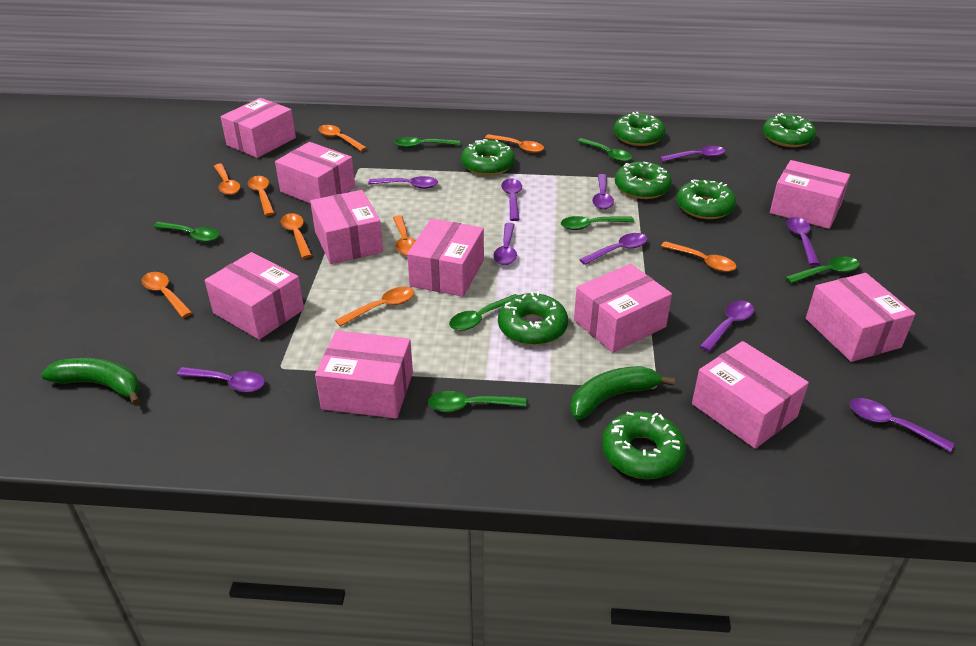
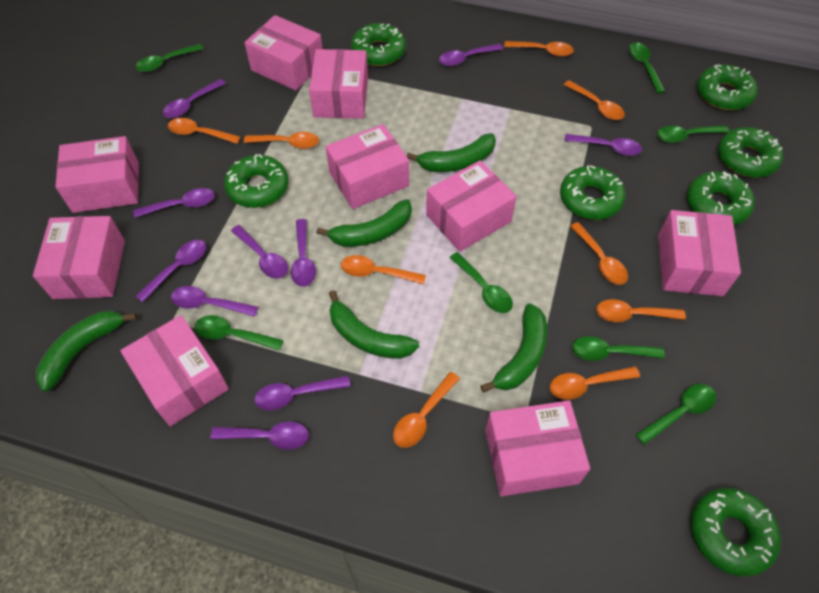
green banana: [41,358,140,405] [570,366,675,420] = 2 -> [36,311,137,392] [316,199,412,247] [329,290,419,359] [407,133,496,172] [480,303,547,393] = 5
pink box: [205,252,304,340] [220,98,296,158] [275,142,355,204] [310,190,383,264] [315,331,413,418] [407,219,484,297] [574,264,672,353] [692,341,809,449] [770,160,850,229] [806,273,915,362] = 10 -> [33,216,125,299] [55,136,139,213] [120,315,229,426] [244,15,323,91] [309,49,368,119] [326,124,409,209] [426,160,517,252] [485,400,590,496] [658,210,741,296] = 9

